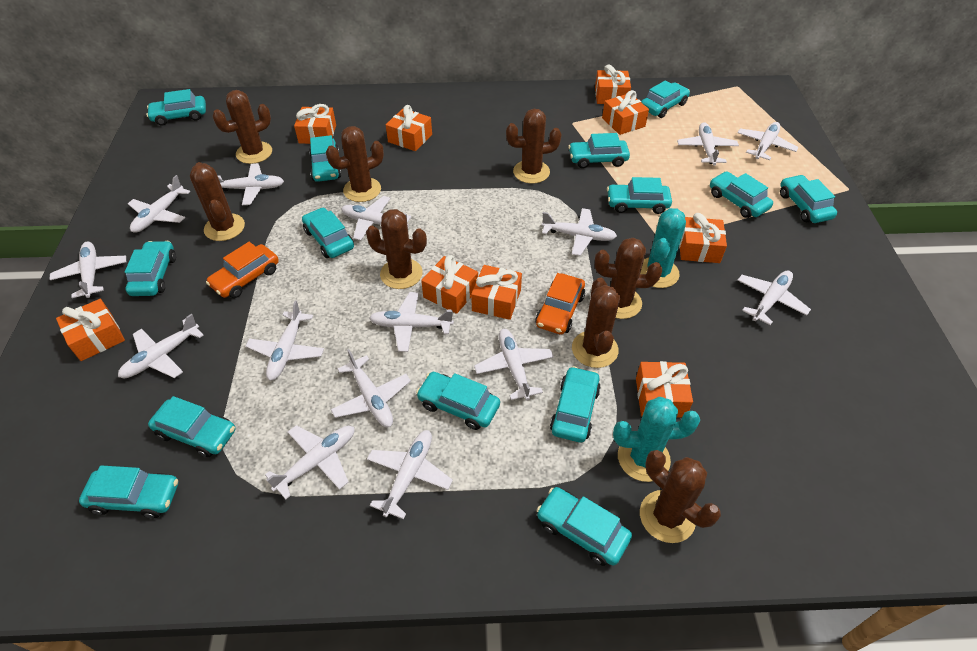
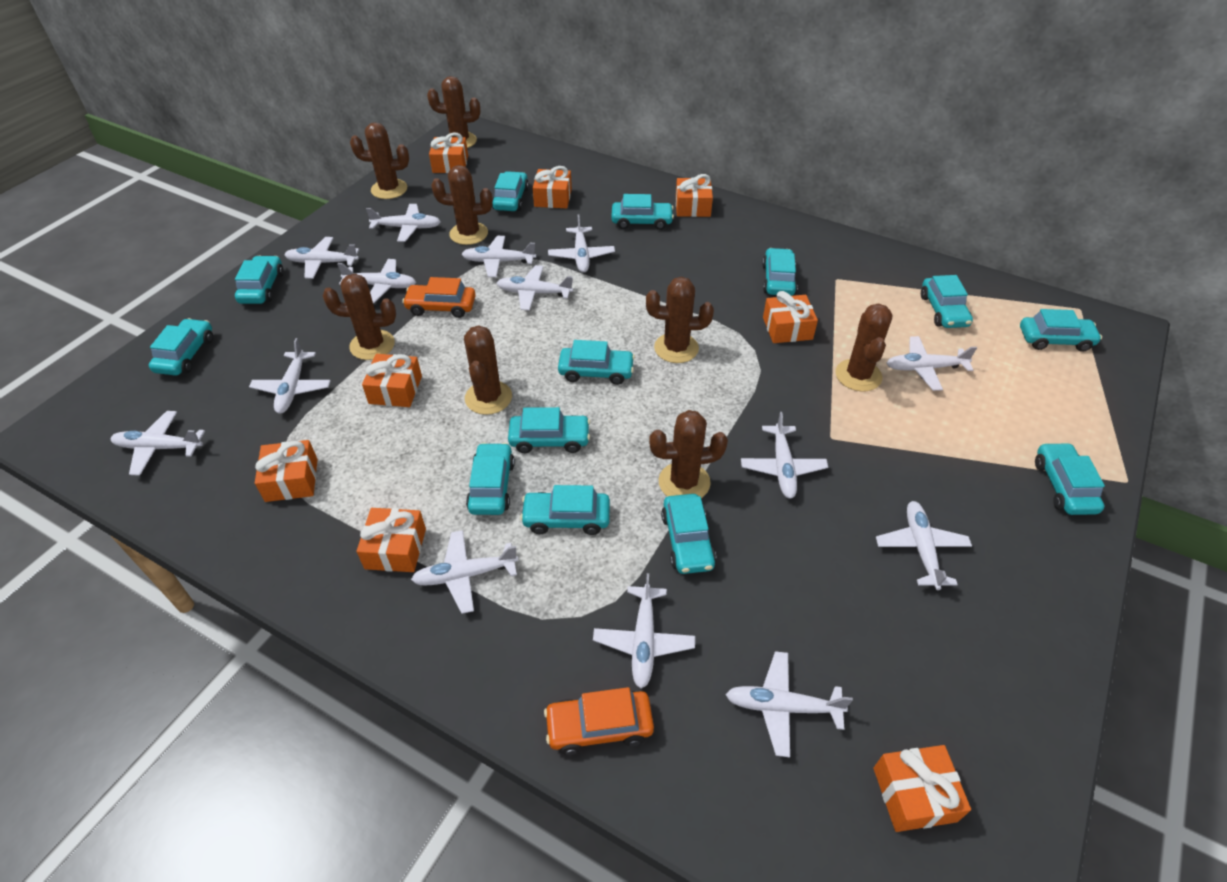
orange gift: [56,299,125,361] [294,104,336,144] [386,105,432,151] [421,255,478,314] [471,265,522,320] [595,64,631,104] [602,90,649,135] [636,361,693,417] [679,213,727,263] = 9 -> [255,440,318,502] [356,508,426,572] [362,354,422,407] [429,133,468,173] [533,166,572,209] [676,174,713,217] [763,291,818,343] [874,745,971,832] = 8
turquoise cactus: [613,397,700,482] [640,208,686,288] = 2 -> none = 0
turquoise car: [79,465,178,518] [125,241,176,296] [146,89,206,126] [148,396,235,457] [302,208,354,258] [309,135,341,182] [416,372,500,430] [537,487,632,566] [550,366,601,443] [568,133,630,168] [607,177,672,214] [641,81,690,118] [710,171,773,218] [780,175,837,223] = 14 -> [149,318,213,376] [235,256,284,304] [466,443,515,515] [492,171,529,211] [508,407,590,453] [520,485,610,535] [558,340,635,385] [611,194,674,230] [661,494,716,574] [762,248,798,296] [921,275,973,328] [1020,309,1102,352] [1035,442,1105,515] = 13
white plane: [50,242,126,298] [118,314,203,378] [128,175,190,233] [218,163,284,205] [245,300,324,381] [265,425,354,500] [331,349,411,427] [341,196,411,241] [367,430,453,519] [369,292,454,352] [474,329,554,401] [541,208,617,256] [677,122,739,165] [737,122,799,160] [738,270,811,325] = 15 -> [110,411,205,476] [249,338,331,414] [285,237,359,279] [337,259,416,303] [366,204,441,242] [411,530,518,614] [462,236,536,277] [496,265,573,311] [548,214,615,273] [593,573,695,689] [726,651,853,757] [741,412,828,499] [876,501,972,590] [886,336,977,391] = 14

